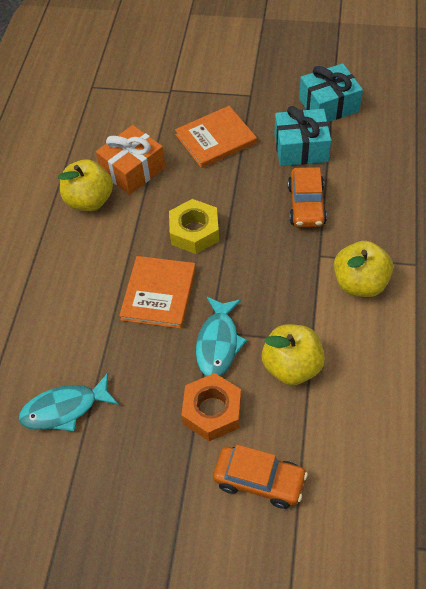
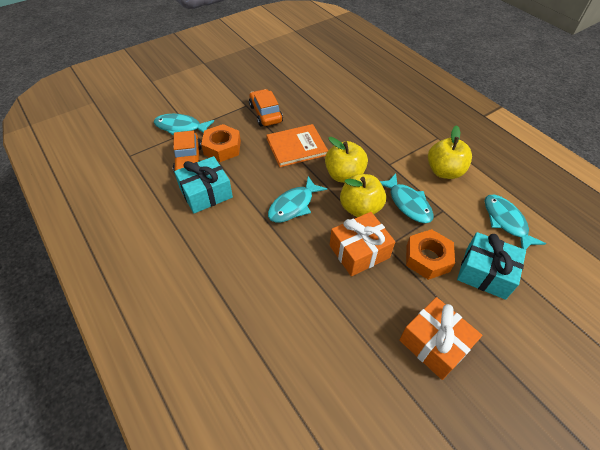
orange book: [119,256,196,329] [175,106,257,168] = 2 -> [266,124,328,167] = 1
orange gift: [96,125,165,195] = 1 -> [330,212,395,276] [399,297,482,380] = 2
orange nut: [181,373,241,441] = 1 -> [201,124,241,162] [406,229,455,280] = 2
turquoise fish: [19,373,119,431] [196,297,247,376] = 2 -> [154,114,214,136] [268,176,327,222] [380,173,434,223] [485,195,546,250] = 4
yellow nut: [169,199,219,254] = 1 -> none = 0

